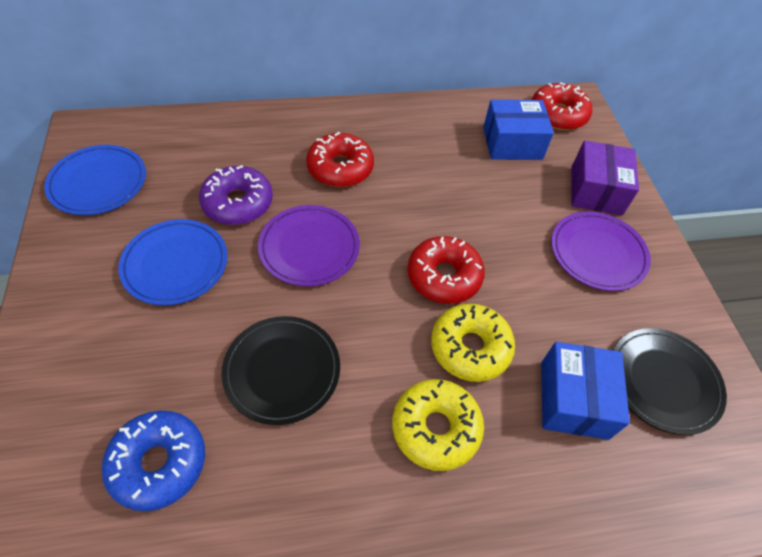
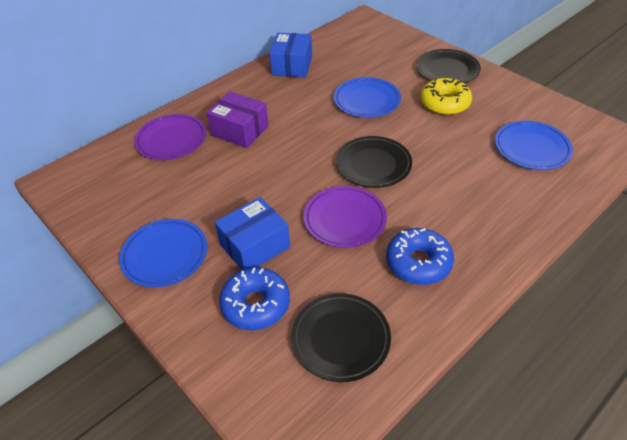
black plate: [221,316,340,425] [613,328,727,435] = 2 -> [291,293,391,382] [336,136,412,188] [416,49,481,83] = 3
blue donut: [102,411,205,511] = 1 -> [219,267,290,330] [386,228,454,285] = 2
blue plate: [44,145,146,215] [118,219,228,306] = 2 -> [119,219,207,287] [334,77,401,118] [495,121,573,170] = 3
purple donut: [199,165,273,225] = 1 -> none = 0
red donut: [306,132,374,187] [408,236,485,304] [532,82,592,130] = 3 -> none = 0
yellow donut: [392,379,484,471] [431,303,515,382] = 2 -> [420,78,472,115] = 1

